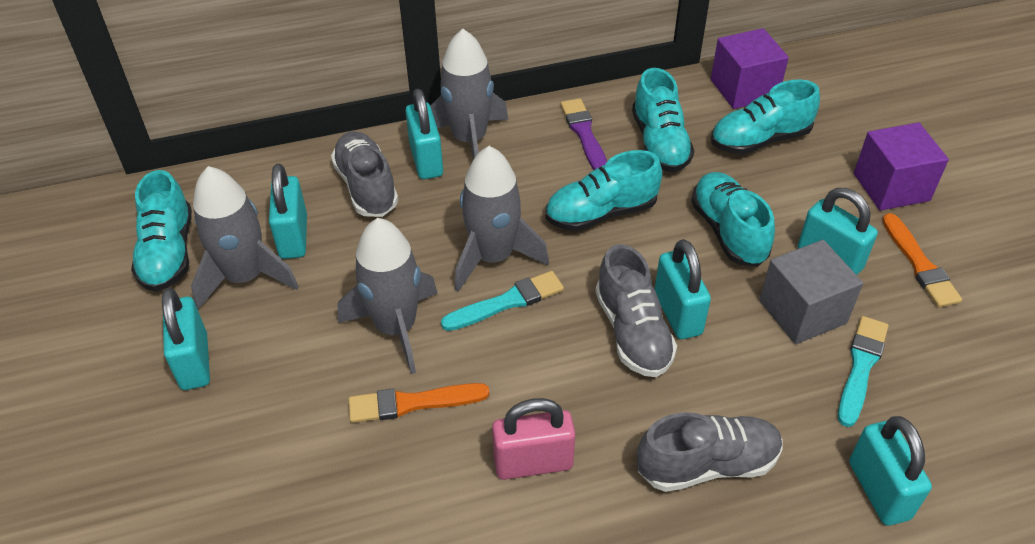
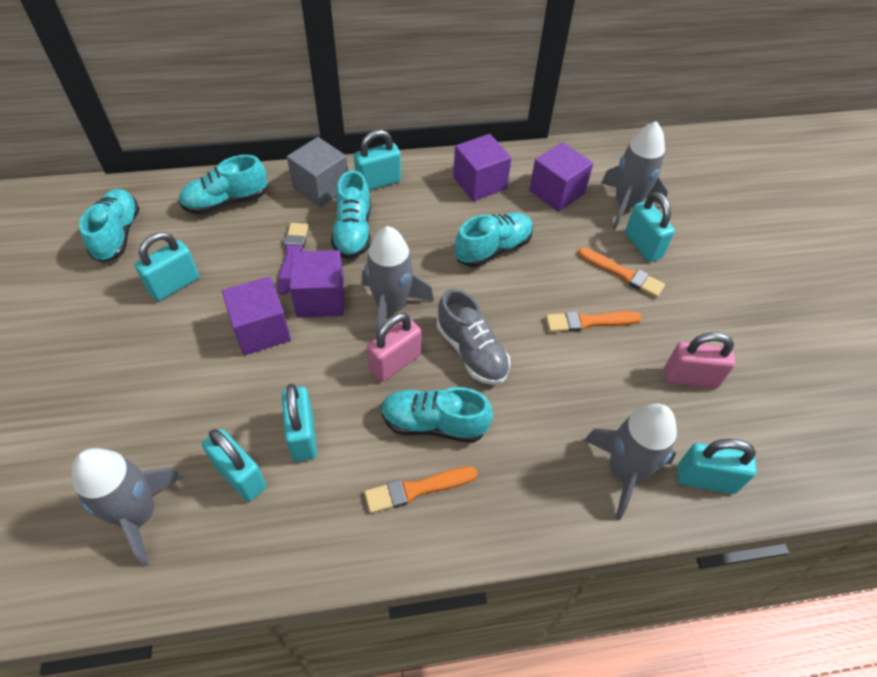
grey shoe: [331,131,398,217] [595,244,677,377] [637,412,783,492] = 3 -> [437,289,510,385] = 1
orange brush: [348,383,490,423] [882,213,962,307] = 2 -> [364,466,478,513] [546,311,642,332] [578,247,665,298] = 3
pink padlock: [492,398,576,480] = 1 -> [367,313,421,382] [665,332,735,389] = 2
purple cube: [711,28,789,109] [854,122,949,211] = 2 -> [222,276,291,355] [289,250,344,318] [453,134,512,201] [529,142,593,212] = 4
turquoise brush: [441,271,564,331] [838,316,888,427] = 2 -> none = 0

